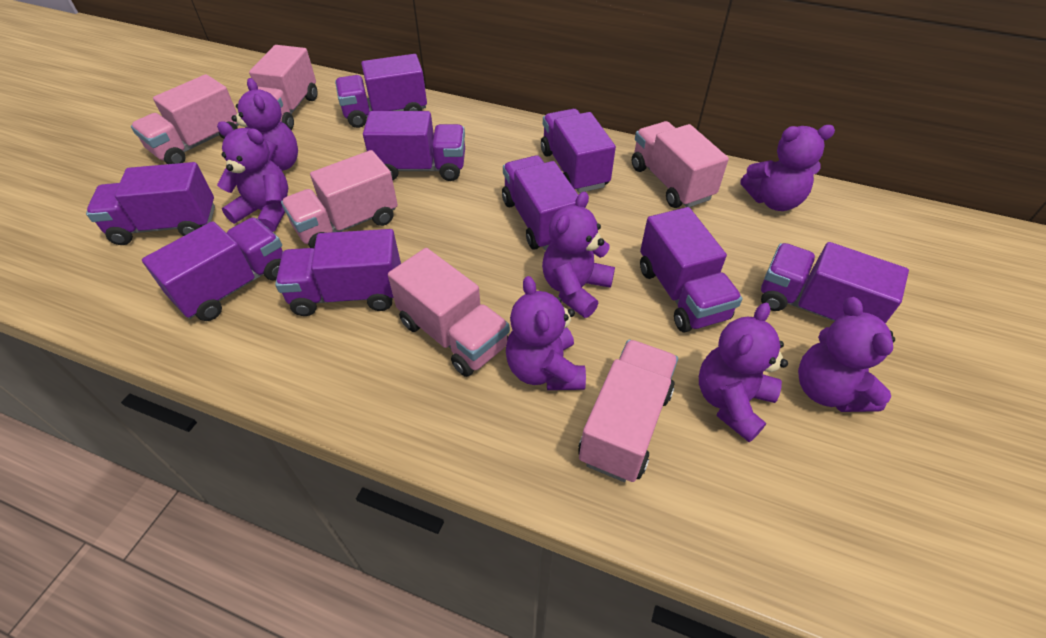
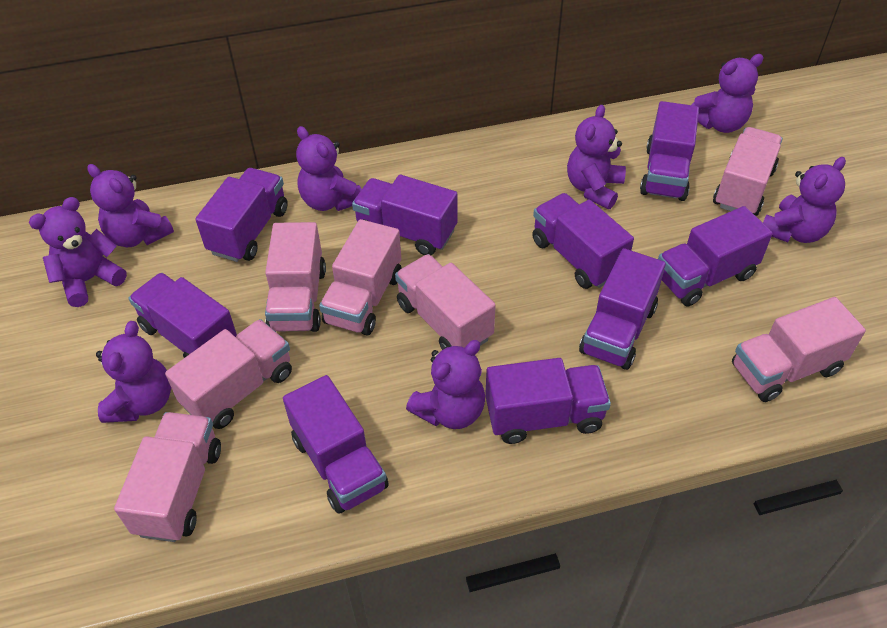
pink truck: [131,74,239,164] [249,45,317,130] [281,150,398,248] [388,248,510,377] [578,339,678,482] [632,121,729,208] = 6 -> [114,412,221,542] [165,319,292,429] [265,222,326,332] [319,219,402,336] [395,254,496,350] [713,127,783,216] [732,297,866,402] = 7
purple teddy bear: [217,121,288,232] [231,78,298,171] [506,276,586,390] [542,191,615,318] [699,303,788,442] [741,125,835,211] [798,297,895,412] = 7 -> [29,197,127,307] [87,164,174,247] [96,321,171,423] [296,126,362,211] [406,340,485,429] [567,105,626,209] [691,54,763,133] [763,157,846,243] = 8

